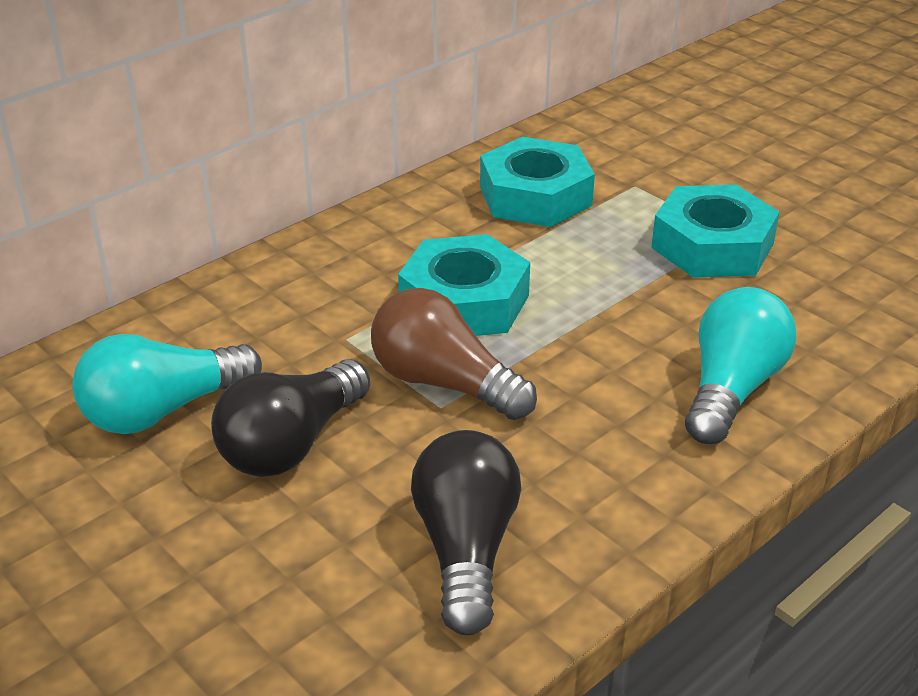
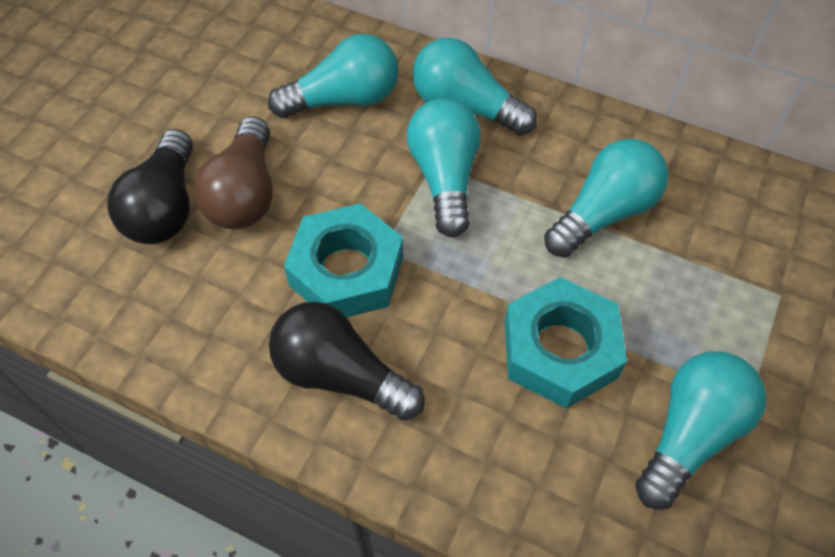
turquoise light bulb: [72,334,262,434] [685,287,796,444] = 2 -> [268,34,398,118] [407,98,481,237] [412,38,537,136] [544,139,668,257] [635,351,766,509] = 5
turquoise nut: [398,234,530,336] [480,137,595,227] [651,185,780,278] = 3 -> [284,203,403,317] [504,277,627,409] = 2

